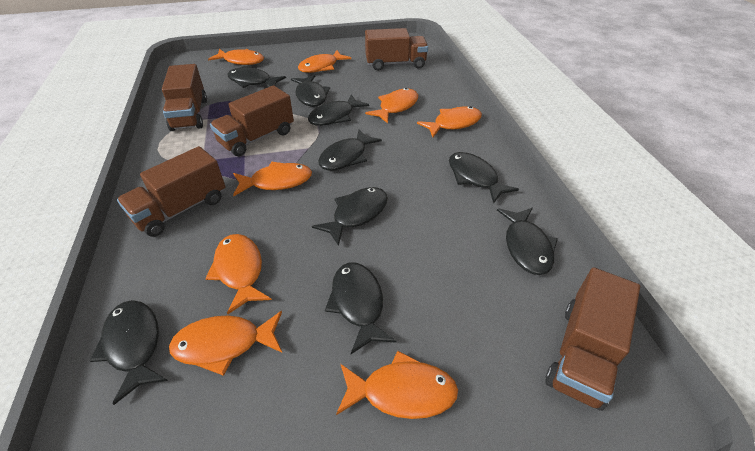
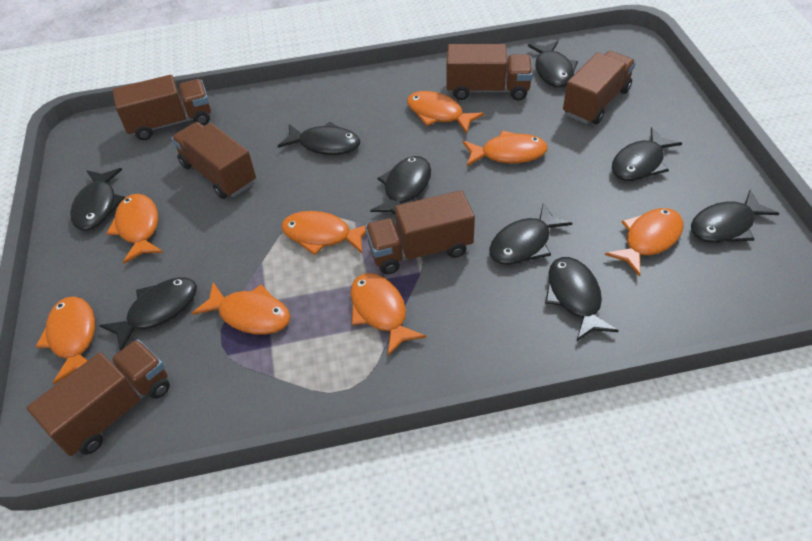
brown truck: [117,146,225,237] [162,64,207,131] [210,85,294,156] [365,28,428,71] [546,267,640,411] = 5 -> [27,339,170,456] [113,75,211,140] [171,122,256,199] [365,190,475,274] [446,44,533,100] [563,51,636,124] = 6

